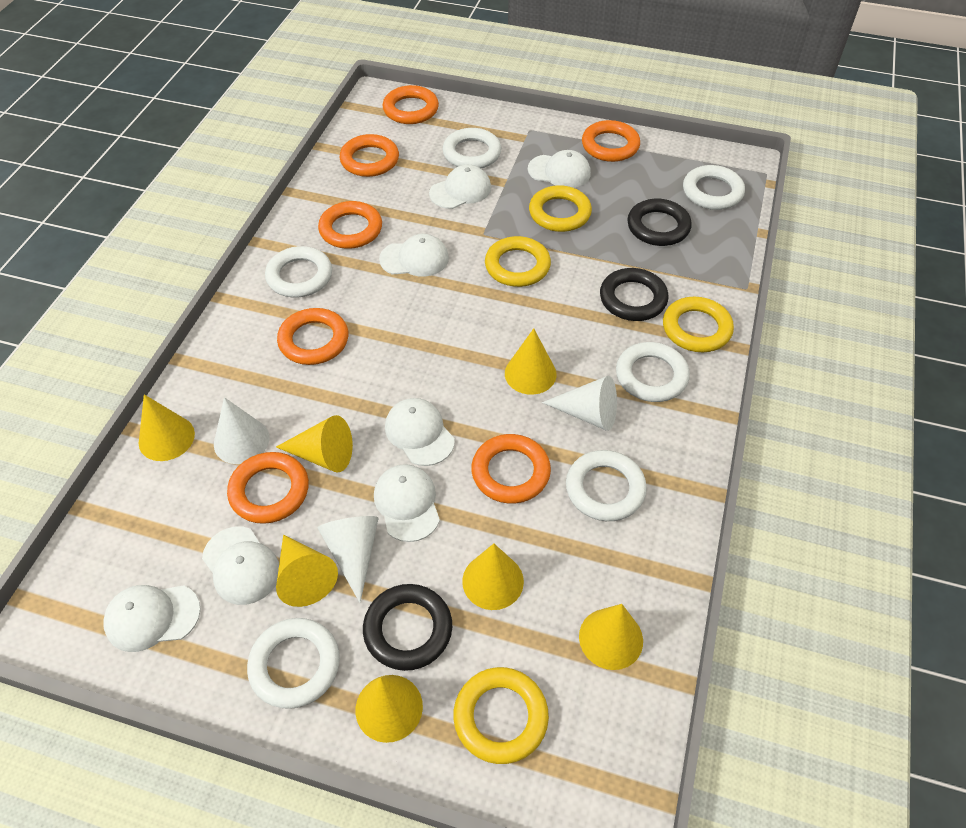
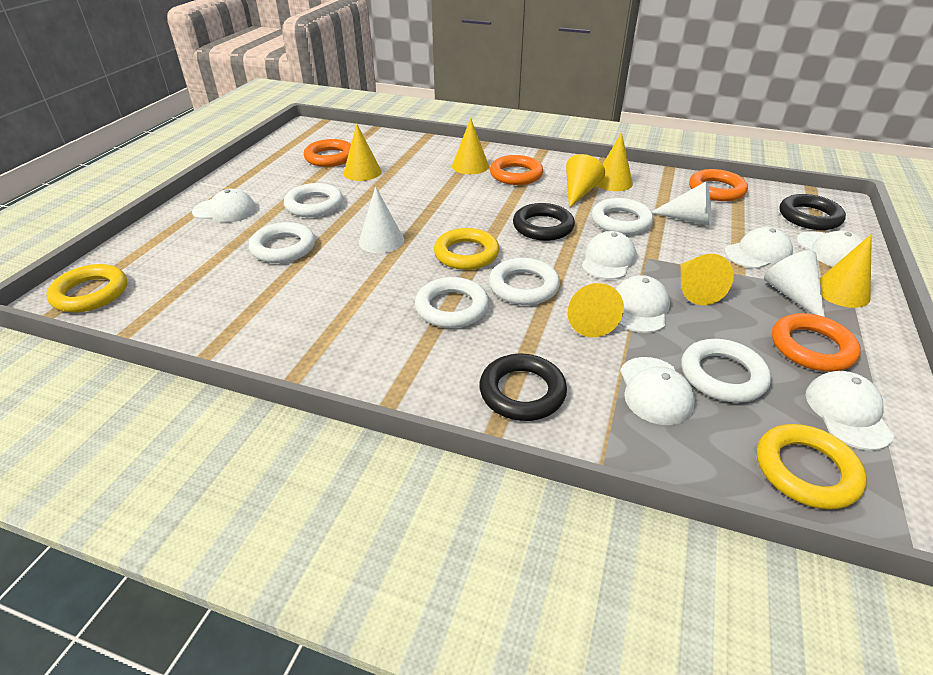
orange ring: [227,452,309,524] [277,308,348,365] [318,201,382,249] [340,134,399,177] [382,85,439,124] [471,434,551,504] [582,120,640,162] = 7 -> [304,139,351,167] [490,155,543,185] [689,169,748,201] [772,313,861,372] = 4
yellow ring: [453,667,549,764] [485,236,551,287] [529,185,592,232] [663,297,734,352] = 4 -> [46,264,127,313] [434,228,499,270] [757,424,867,510] = 3

